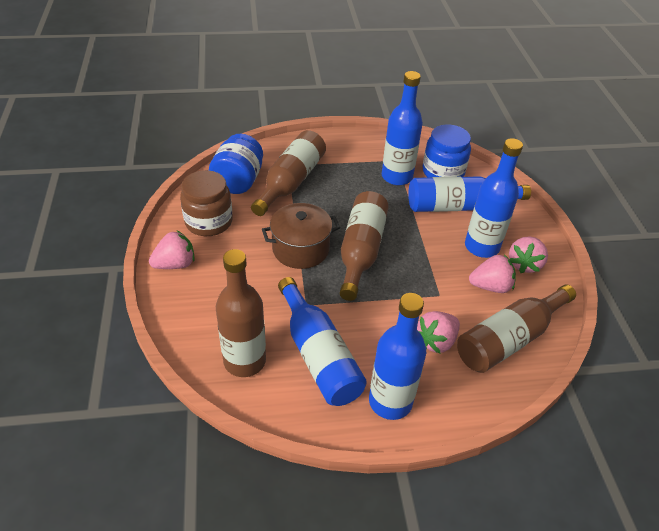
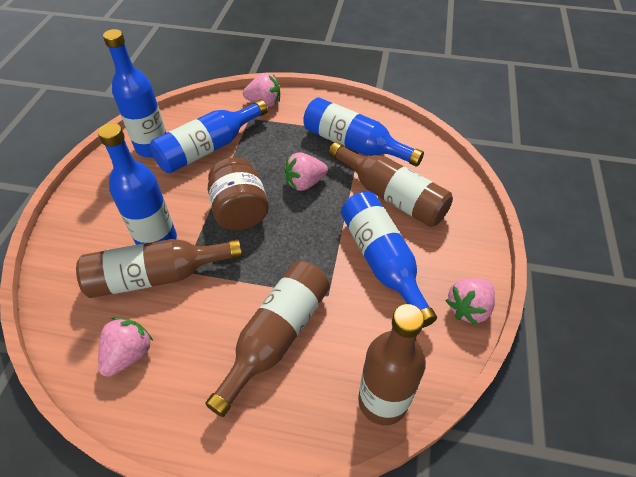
blue jar: [209,134,263,194] [422,124,471,177] = 2 -> none = 0
brown pot: [262,203,340,269] = 1 -> none = 0

